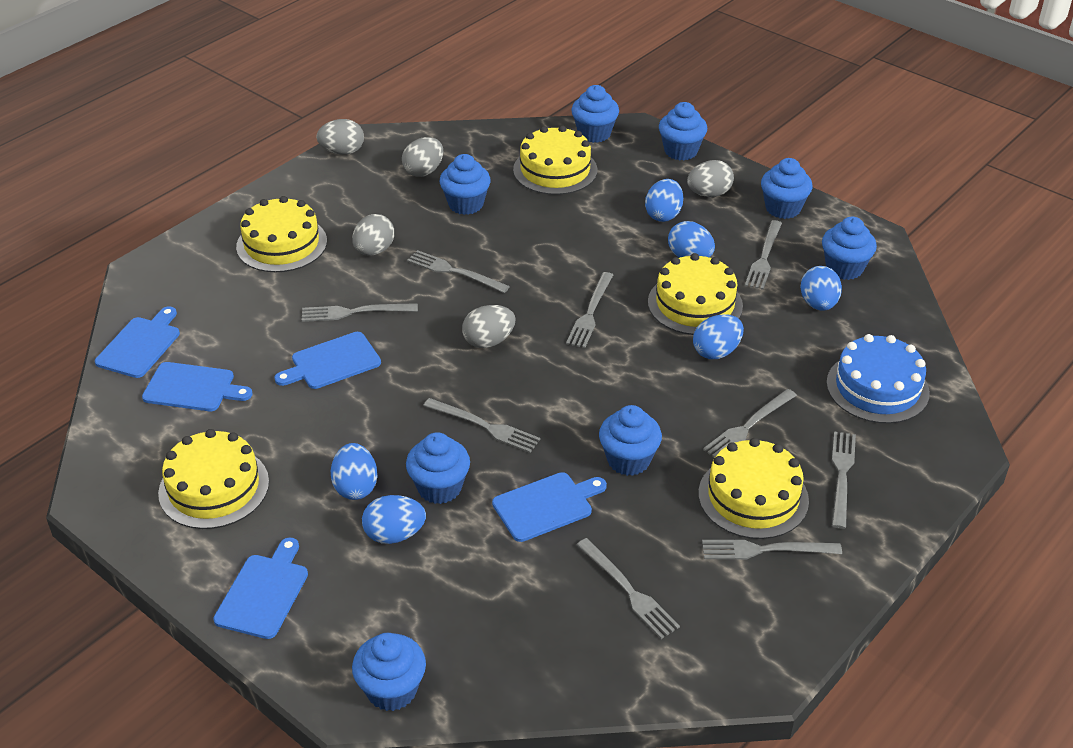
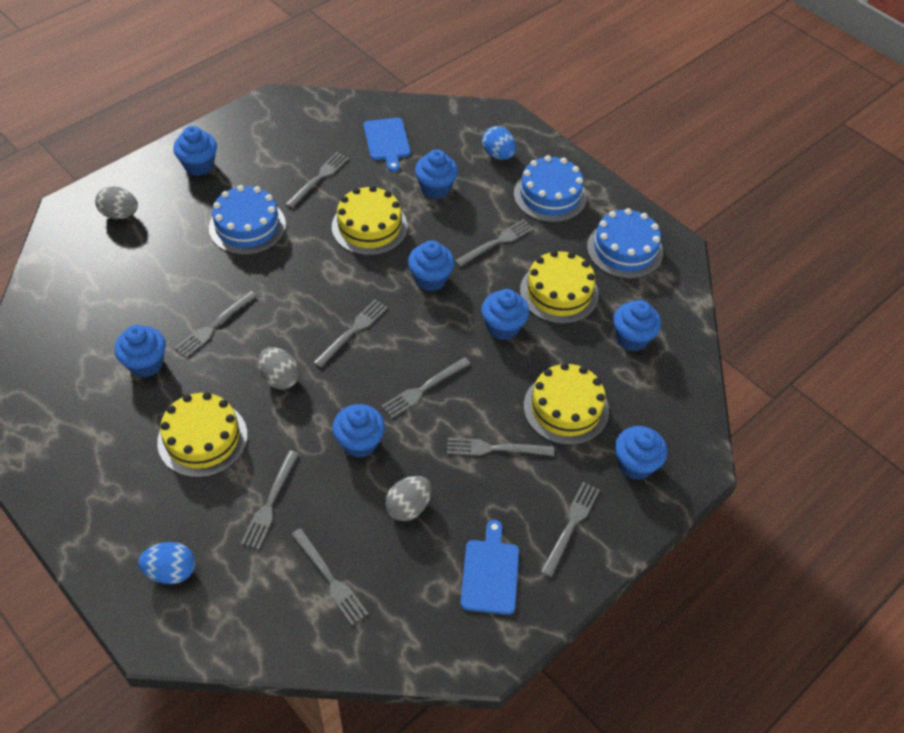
blue cake: [826,334,930,424] = 1 -> [209,185,286,255] [514,155,587,222] [587,208,663,279] = 3
blue cutting board: [95,306,180,378] [142,362,253,411] [213,538,308,639] [274,332,381,389] [492,472,607,542] = 5 -> [364,118,410,172] [460,520,519,615] = 2
blue egg: [331,443,378,500] [362,495,426,544] [645,179,683,222] [668,221,715,258] [693,314,744,359] [800,266,842,311] = 6 -> [138,542,195,584] [482,126,516,160] = 2
grey egg: [316,119,364,155] [352,214,394,256] [402,137,443,177] [462,305,516,348] [687,160,734,197] = 5 -> [95,186,138,219] [258,347,300,390] [385,476,432,521] = 3
yellow cake: [158,429,269,529] [236,196,327,272] [513,126,597,195] [648,253,743,335] [698,438,809,539] = 5 -> [157,392,248,478] [332,186,408,255] [520,250,599,324] [524,363,609,445] = 4

